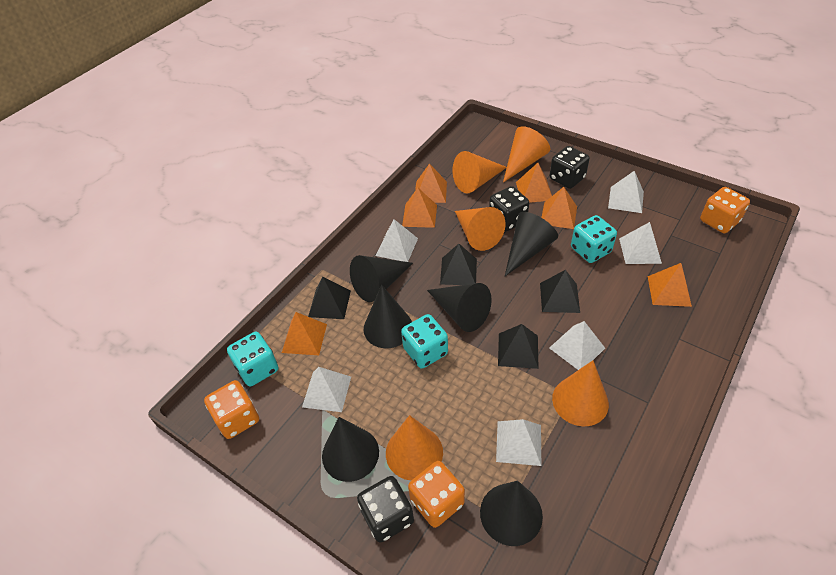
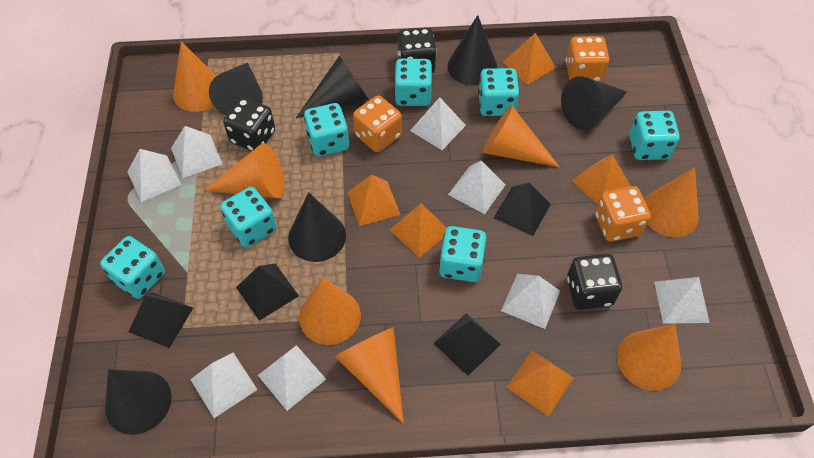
orange cone: [386,415,443,480] [453,151,507,193] [455,207,506,251] [503,126,550,183] [552,360,609,426] = 5 -> [173,41,216,112] [204,143,285,198] [299,277,361,345] [335,327,404,424] [482,105,560,167] [617,324,681,391] [644,167,699,237] = 7
orange pyramid: [282,312,327,355] [402,188,437,228] [415,163,447,203] [516,163,552,203] [541,187,577,229] [648,263,692,307] = 6 -> [347,175,400,226] [390,203,447,258] [503,33,556,85] [506,351,574,416] [571,154,631,204] = 5
turquoise dice: [227,332,278,387] [401,314,448,368] [571,215,617,263] = 3 -> [100,236,165,299] [220,187,276,247] [304,103,349,157] [394,59,432,106] [439,226,486,282] [478,68,519,116] [629,111,680,160] = 7
white pyramid: [302,367,351,412] [376,219,418,262] [496,419,541,466] [549,321,605,370] [608,171,644,213] [619,222,662,264] = 6 -> [127,149,181,202] [171,126,222,178] [190,353,258,418] [258,345,326,411] [410,97,466,150] [448,161,506,214] [501,274,560,329] [654,277,710,324] = 8

